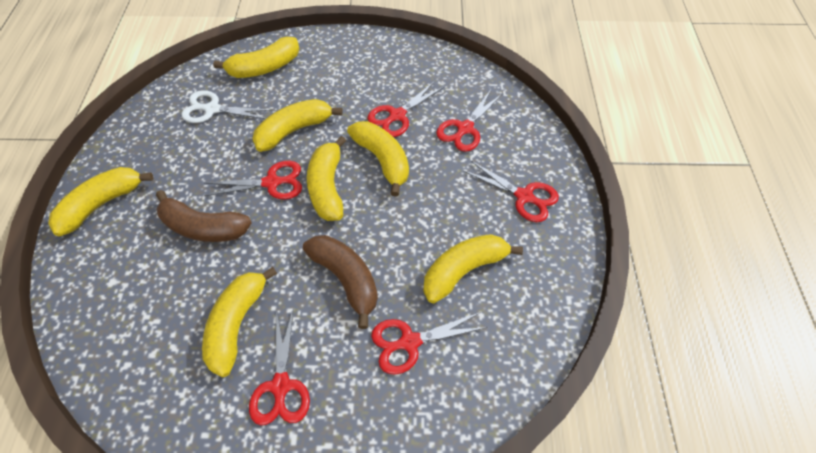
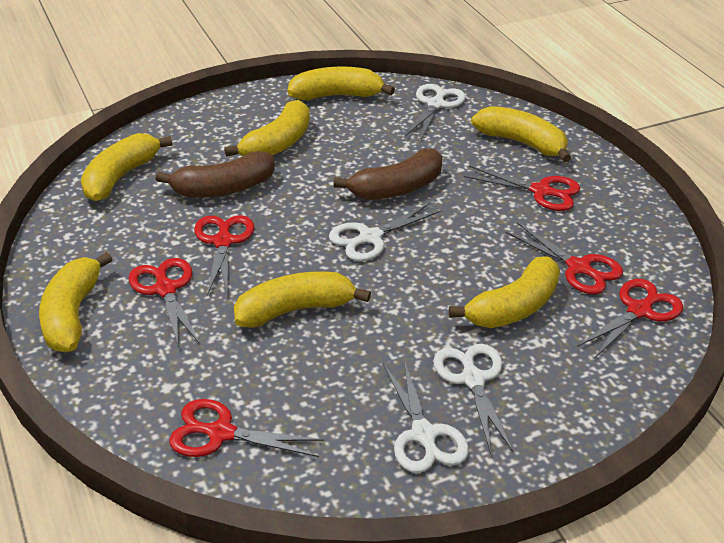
white scissors: [182,90,273,123] = 1 -> [329,203,442,261] [383,359,469,473] [405,84,466,140] [433,344,513,454] = 4

